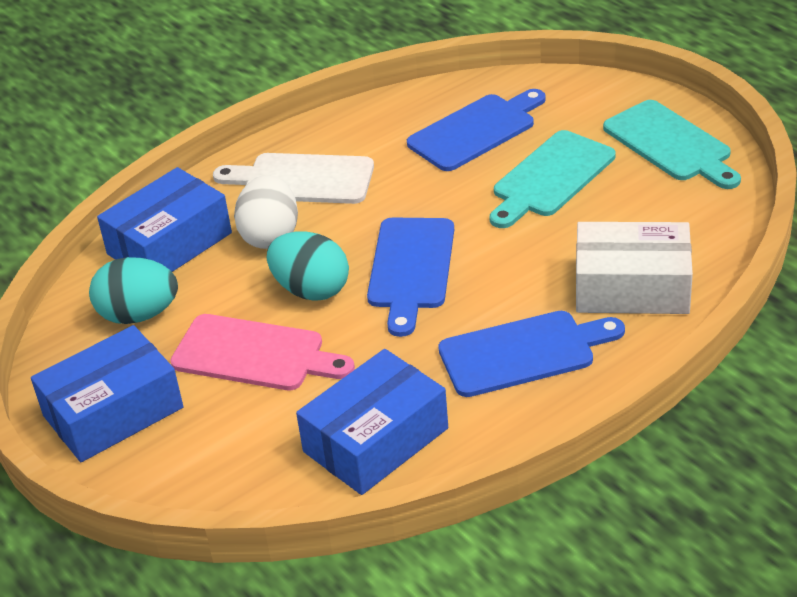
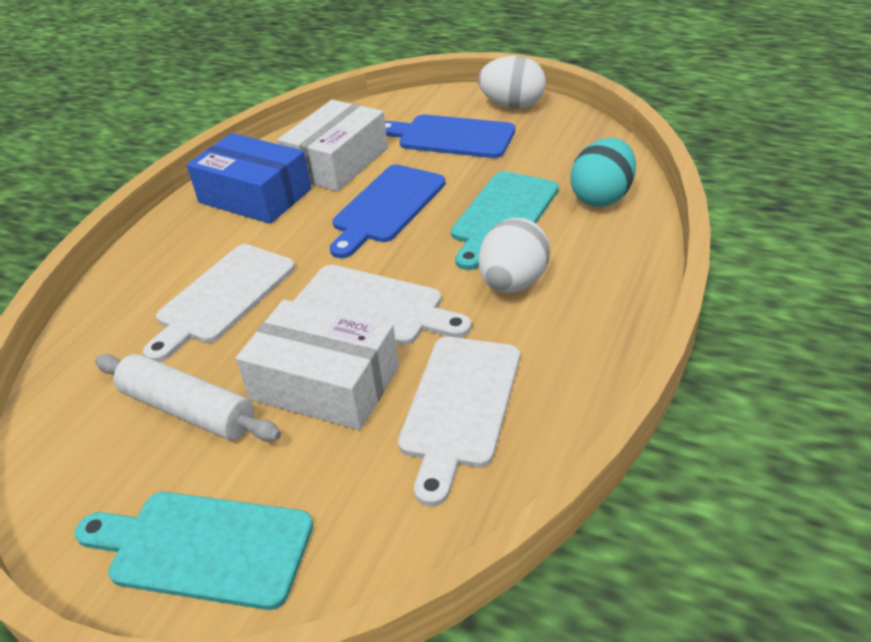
blue box: [31,325,183,462] [97,167,232,272] [296,349,448,495] = 3 -> [187,133,311,224] = 1
blue cutting board: [367,217,454,337] [407,89,546,171] [438,311,625,397] = 3 -> [330,164,446,258] [385,115,515,158] = 2
pink cutting board: [170,314,355,390] = 1 -> none = 0
turquoise egg: [89,257,178,324] [267,231,349,301] = 2 -> [570,138,636,207] = 1
white box: [576,222,693,314] = 1 -> [236,300,399,430] [277,100,388,192] = 2
white cutting board: [213,153,374,204] = 1 -> [143,244,295,362] [293,265,472,345] [398,337,520,506] = 3
white egg: [234,175,298,249] = 1 -> [478,56,546,109] [479,218,550,293] = 2
white rolling pin: none = 0 -> [95,354,281,442] = 1

